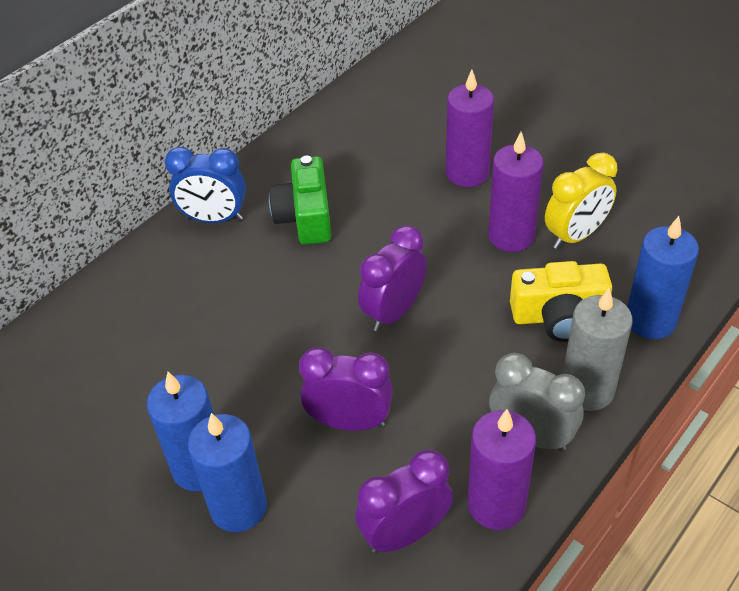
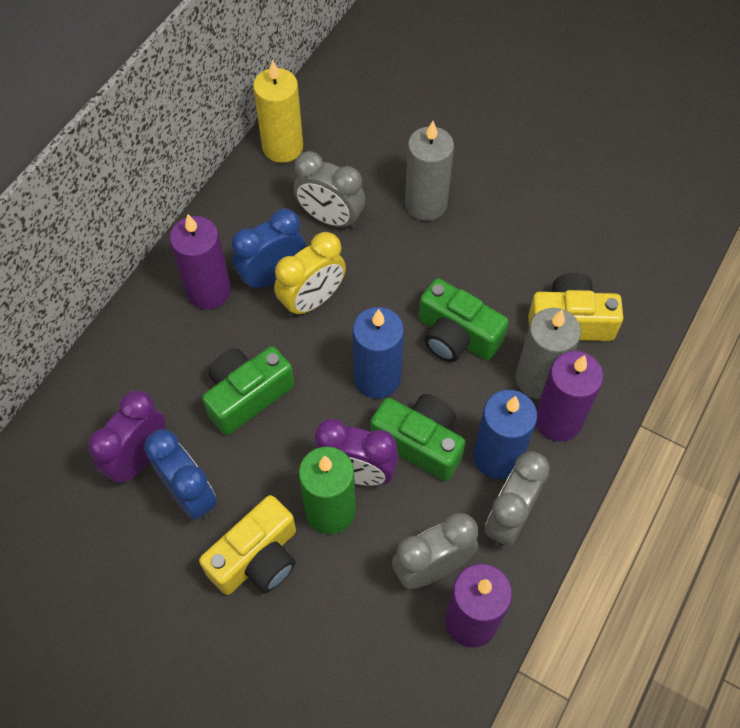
blue candle: [147,372,214,491] [188,413,267,532] [627,216,699,339] = 3 -> [353,307,404,399] [473,390,537,479] = 2
blue clock: [165,147,246,223] = 1 -> [144,429,217,520] [232,208,306,290] = 2
green camera: [269,156,331,245] = 1 -> [202,346,294,435] [370,394,466,481] [419,278,509,362] = 3
green candle: none = 0 -> [299,447,356,534] = 1
grey candle: [563,288,633,411] = 1 -> [405,121,454,221] [516,308,581,399] = 2
grey clock: [489,353,585,452] = 1 -> [294,151,365,229] [392,513,478,589] [485,451,550,546] = 3
purple clock: [299,347,393,431] [355,449,453,553] [358,225,427,332] = 3 -> [88,390,166,484] [315,419,399,486] = 2
yellow camera: [510,261,612,342] = 1 -> [199,495,296,595] [528,273,623,341] = 2
yellow candle: none = 0 -> [253,60,303,163] = 1

